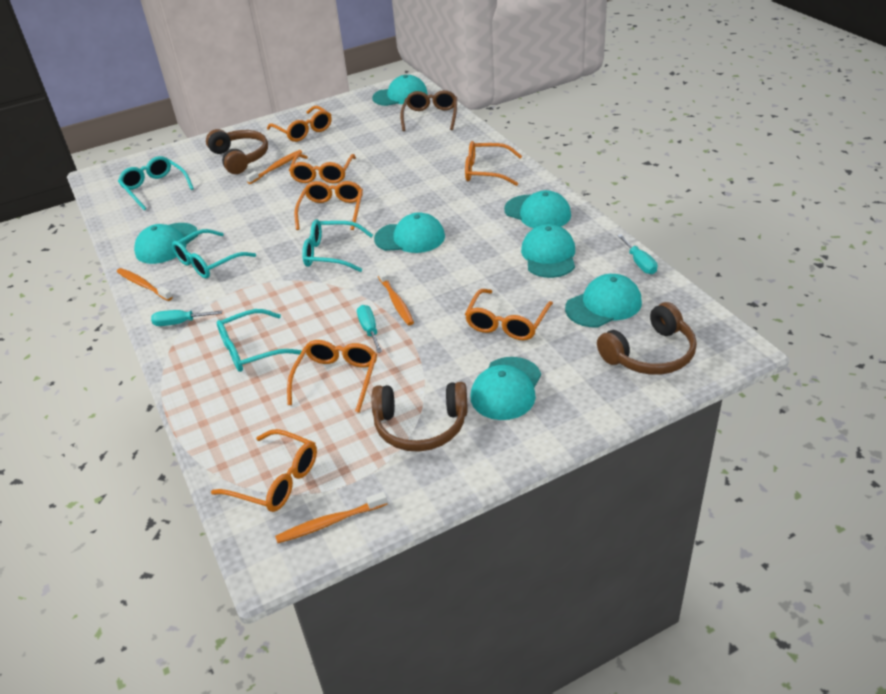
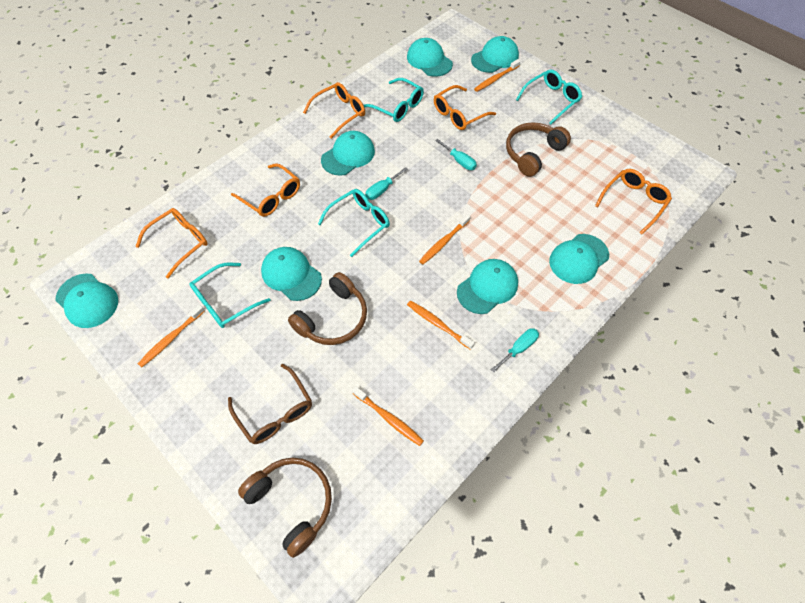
orange glasses: [211,429,317,512] [267,106,332,142] [287,340,377,413] [289,154,356,184] [294,181,363,230] [465,141,522,186] [465,289,553,340] = 7 -> [135,208,208,278] [231,163,300,217] [303,82,365,139] [434,85,496,130] [595,169,672,234] = 5
orange toothbrush: [117,268,173,301] [246,150,302,184] [275,492,387,543] [377,268,414,325] = 4 -> [138,304,205,367] [352,386,424,446] [407,301,475,350] [419,214,471,264] [474,59,520,92] = 5

